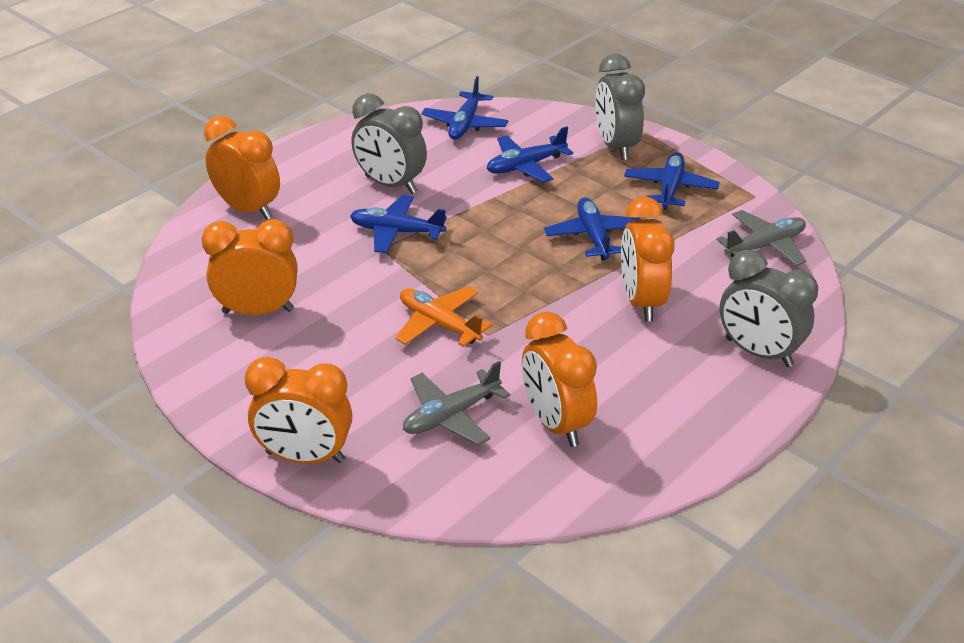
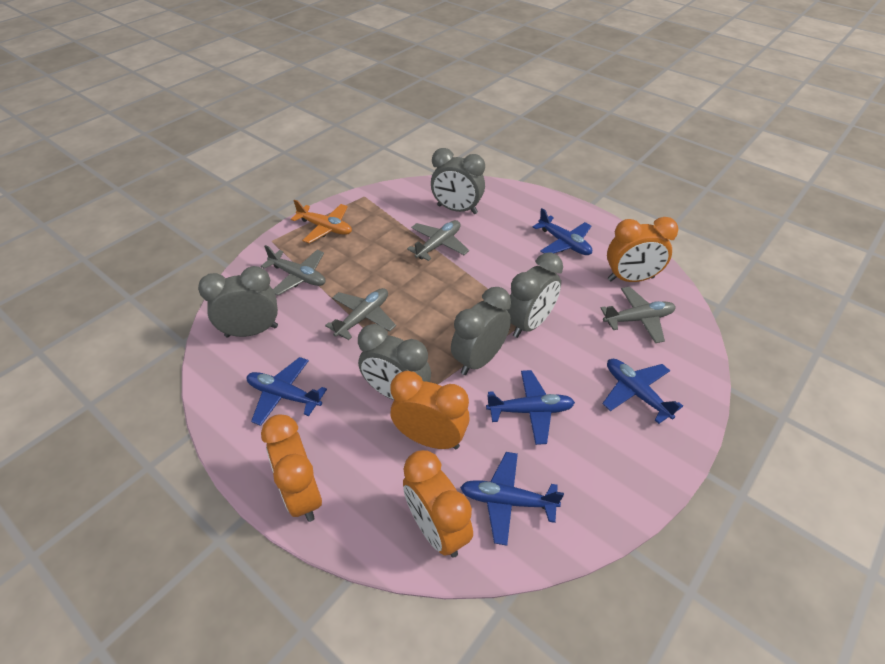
grey clock: [352,94,427,194] [595,54,645,160] [720,250,818,367] = 3 -> [198,266,278,337] [358,324,431,400] [431,148,485,214] [451,287,511,375] [506,252,563,338] = 5
grey plane: [403,361,510,445] [717,210,806,266] = 2 -> [261,245,325,295] [325,288,396,340] [407,220,469,261] [600,287,675,343] = 4
orange clock: [202,219,297,315] [204,116,280,220] [245,357,353,464] [522,311,597,447] [621,197,675,321] = 5 -> [261,414,322,522] [390,371,470,449] [403,450,473,558] [607,217,678,282] = 4

